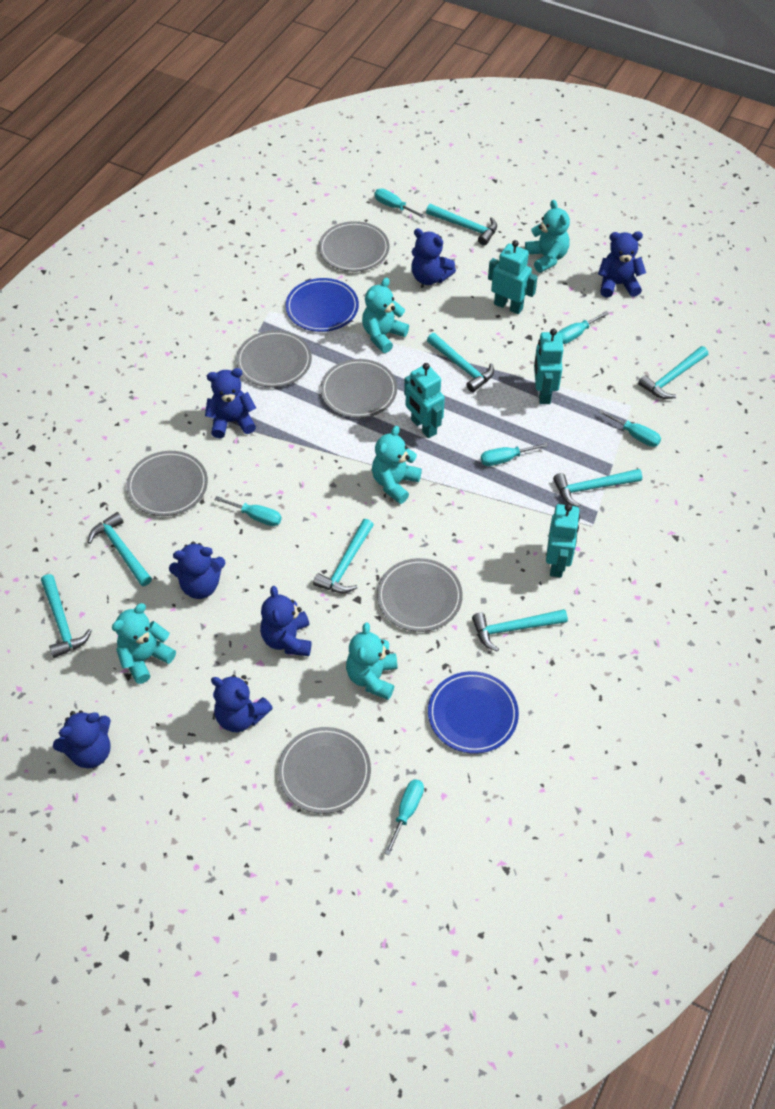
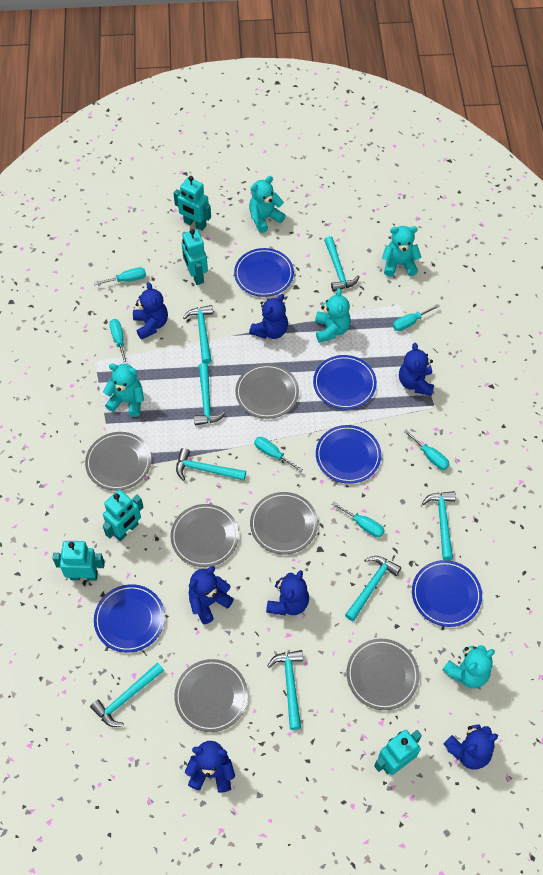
blue plate: [285,278,359,332] [428,671,519,754] = 2 -> [94,584,165,653] [234,248,294,297] [313,355,377,410] [316,425,381,484] [412,560,482,627] = 5
turquoise robot: [404,363,445,438] [488,240,538,314] [534,329,563,404] [546,504,580,578] = 4 -> [52,541,105,581] [103,490,144,541] [174,176,211,231] [182,229,208,285] [374,730,422,775] = 5

